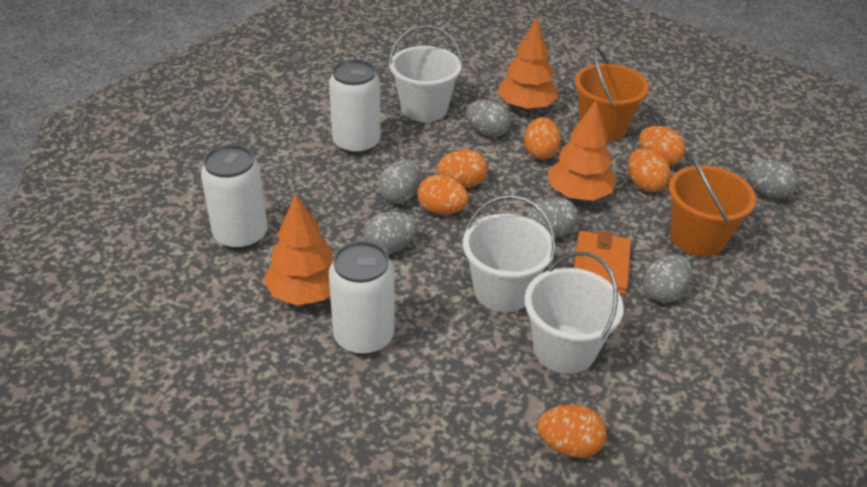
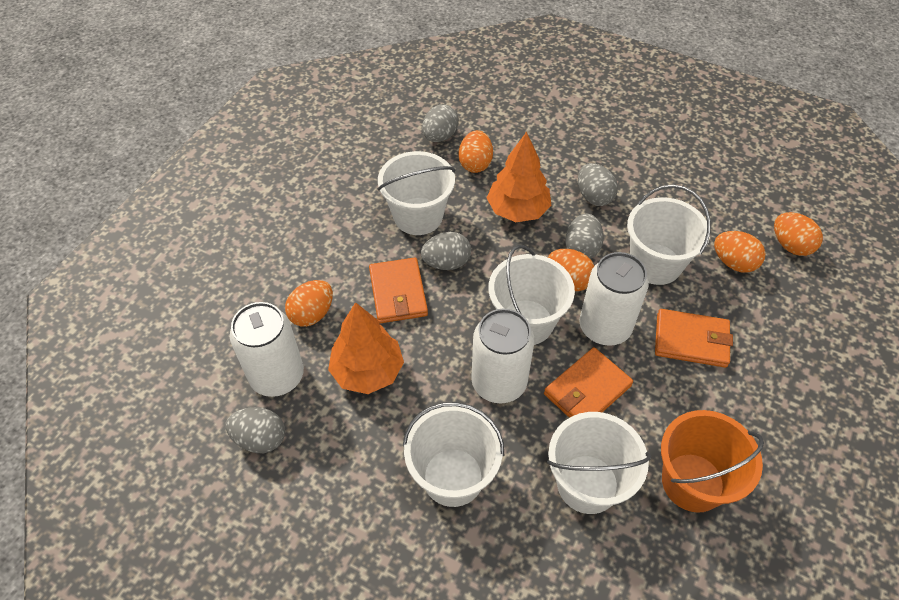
grey egg: [363,211,418,254] [379,160,422,204] [466,100,511,137] [527,197,579,238] [643,254,692,303] [746,159,798,199] = 6 -> [225,407,285,453] [421,232,471,270] [422,105,459,142] [565,214,604,259] [578,163,618,206] = 5
orange bucket: [575,47,649,141] [669,153,756,256] = 2 -> [661,410,764,513] = 1
orange egg: [417,175,469,215] [437,150,487,187] [524,117,561,159] [538,405,607,458] [628,149,671,192] [639,126,685,166] = 6 -> [285,280,333,327] [459,130,493,173] [548,249,594,291] [714,231,765,273] [774,212,823,256] = 5
orange tree: [263,194,333,305] [497,17,558,111] [548,101,616,201] = 3 -> [328,302,404,394] [487,132,552,222] = 2
orange wallet: [573,230,631,295] = 1 -> [369,257,428,323] [544,347,633,418] [655,309,733,368] = 3
white bucket: [388,25,463,122] [463,195,556,312] [525,252,624,374] = 3 -> [378,151,455,235] [403,402,504,507] [488,245,575,345] [547,412,651,514] [627,185,711,285] = 5

